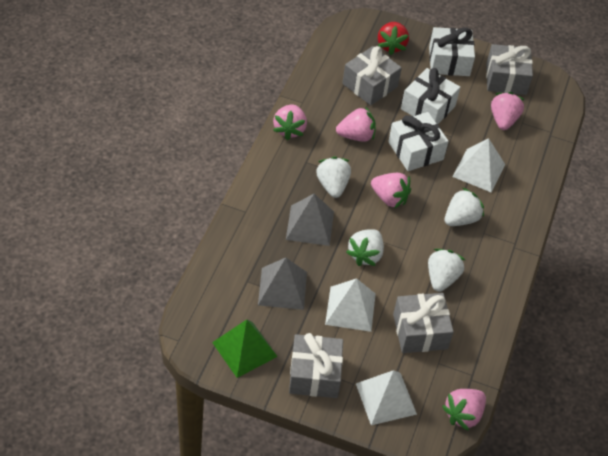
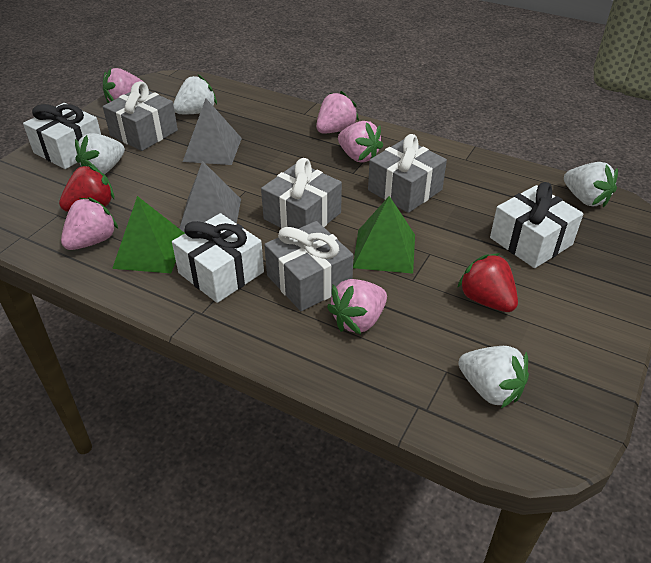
green pyramid: [212,320,278,378] = 1 -> [112,196,185,273] [353,196,415,274] = 2
red strawberry: [378,22,409,55] = 1 -> [59,165,114,212] [457,253,518,312] = 2
white pyramid: [325,278,376,332] [356,370,417,425] [452,138,505,192] = 3 -> none = 0

